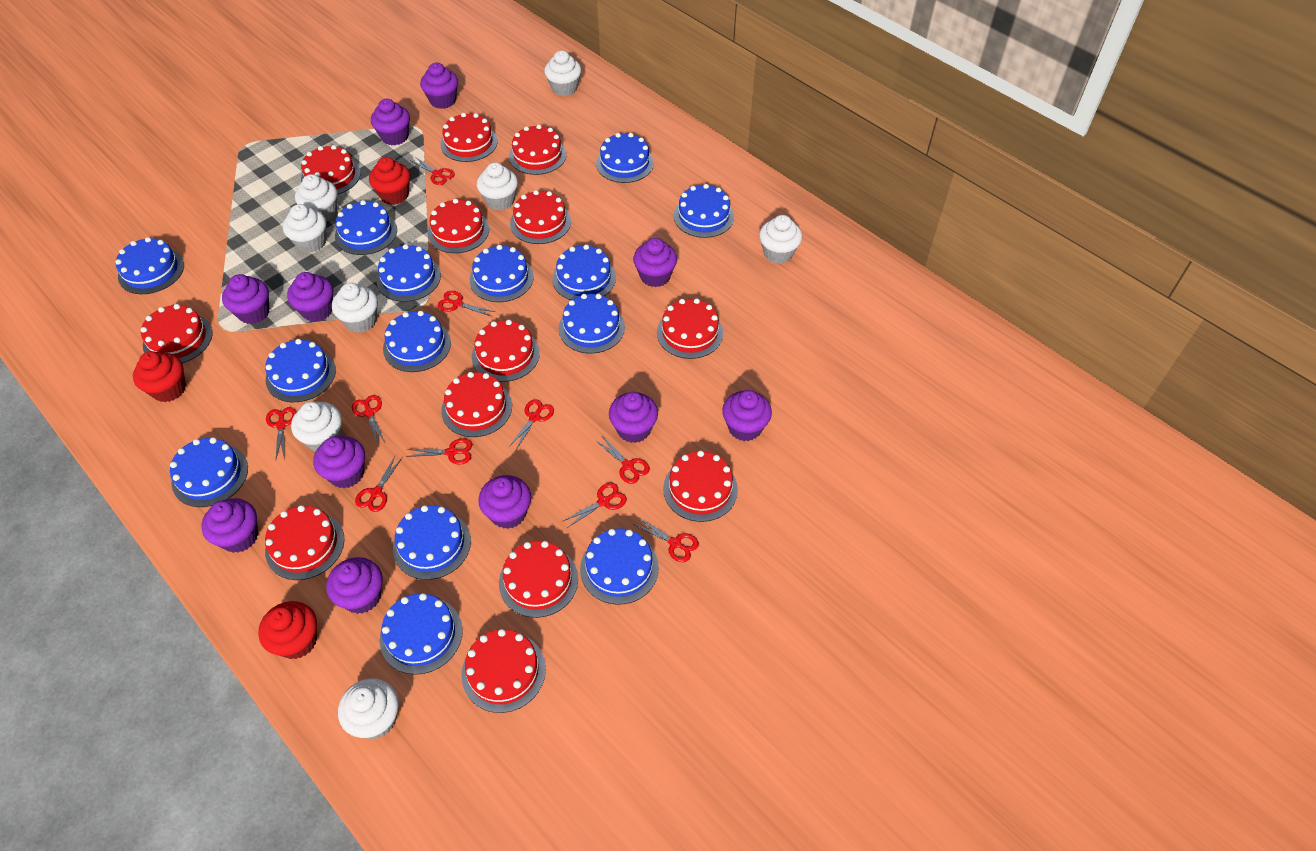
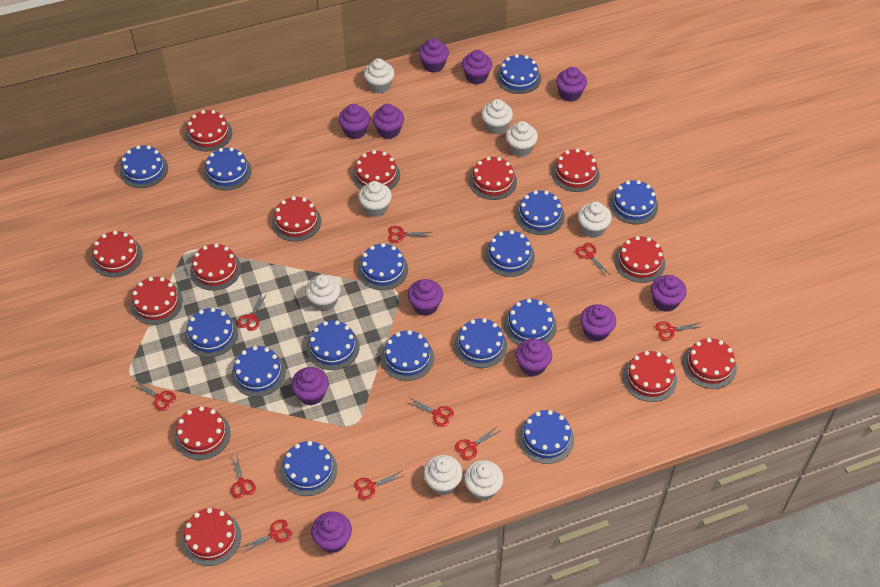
blue cake: [115,237,184,294] [170,437,248,507] [265,339,336,402] [335,200,397,255] [377,244,441,302] [380,593,463,675] [383,311,451,372] [393,505,471,580] [470,245,534,302] [552,244,616,300] [559,294,625,354] [580,528,659,605] [596,133,654,183] [674,184,734,238] = 14 -> [120,145,168,188] [185,308,238,357] [204,147,252,190] [231,346,286,397] [280,441,337,496] [306,320,360,370] [357,243,408,290] [381,330,434,381] [454,318,507,368] [484,230,535,277] [496,54,541,94] [504,298,557,345] [515,190,565,235] [518,410,574,464] [609,180,658,224] = 15
red cupcake: [133,351,186,402] [258,601,317,659] [369,157,410,205] = 3 -> none = 0

